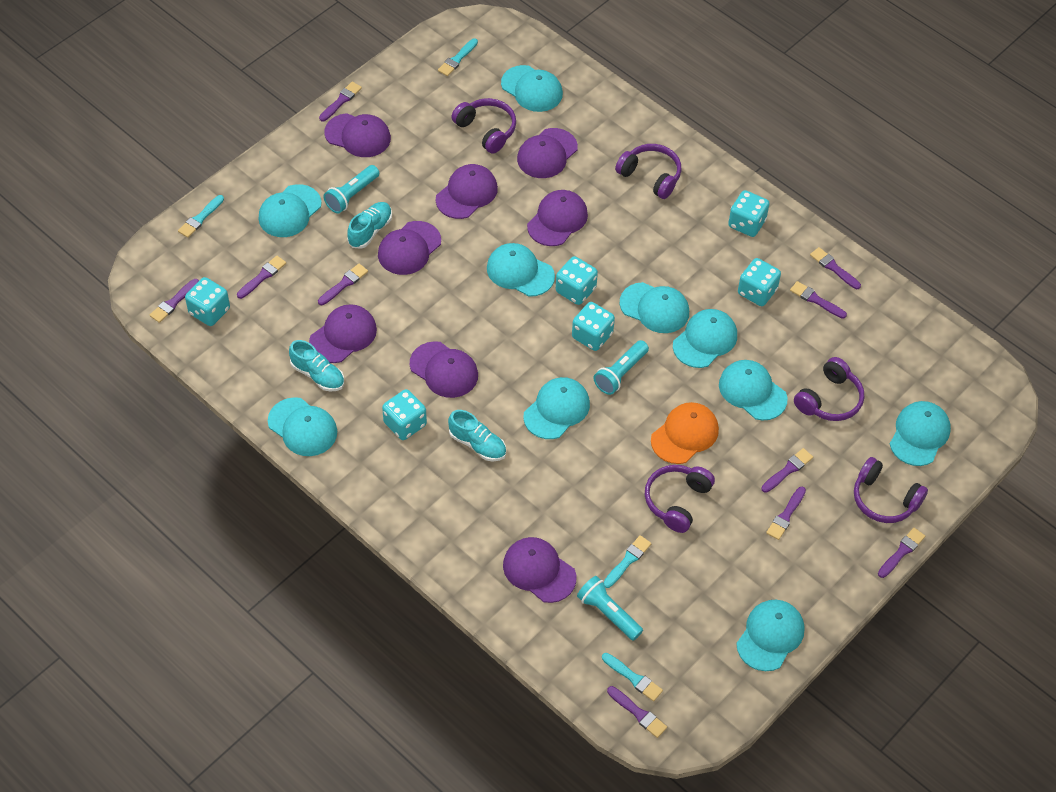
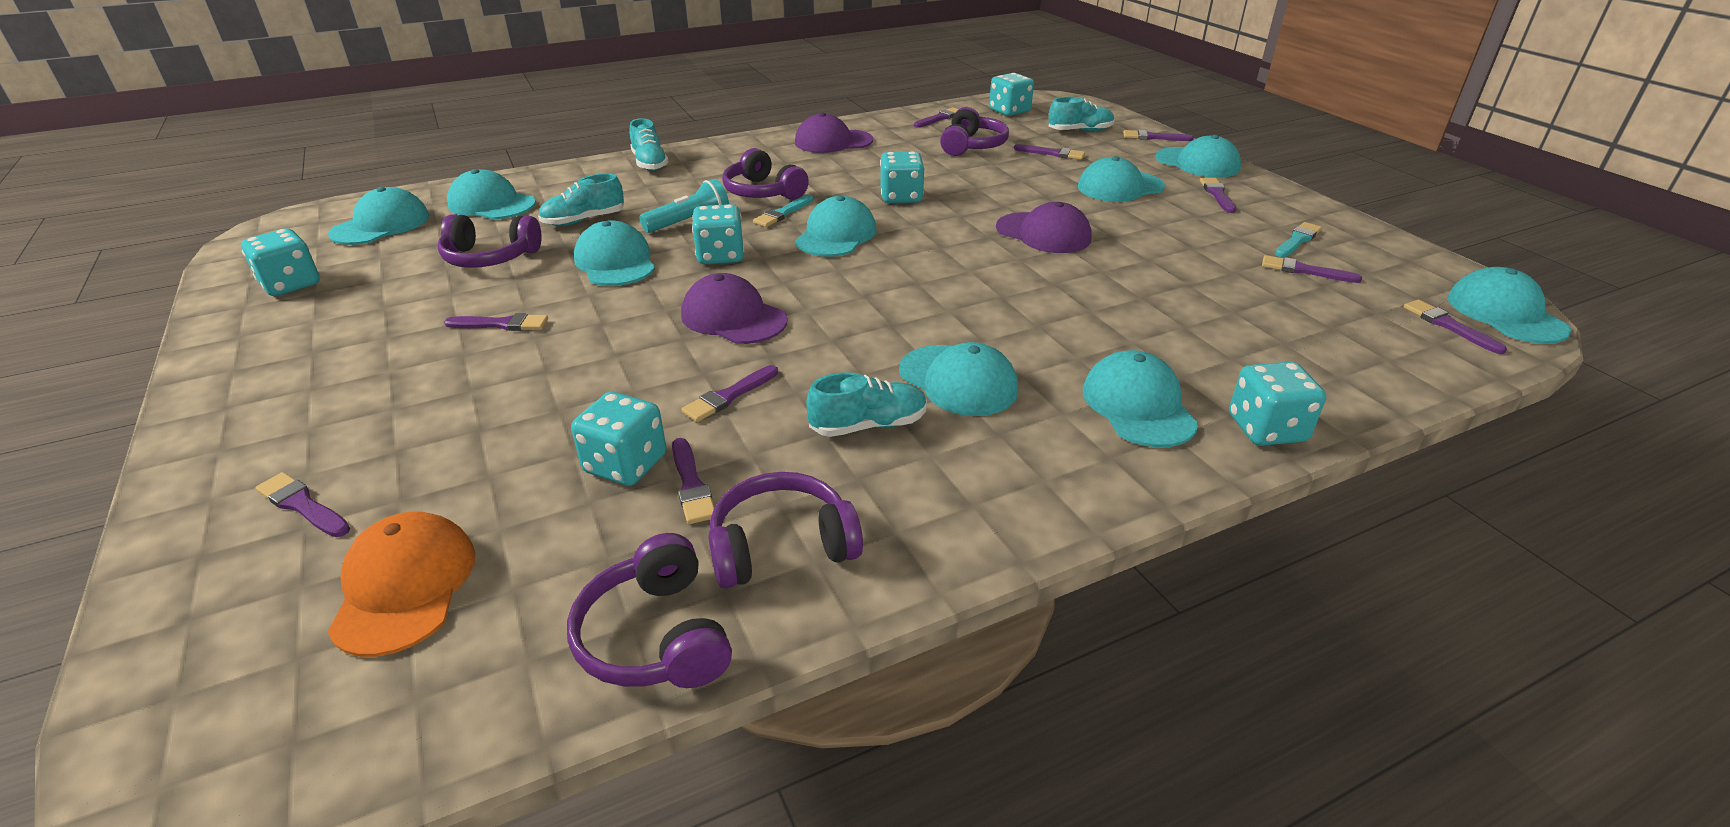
purple cap: [309,304,377,363] [324,113,391,157] [378,221,441,275] [410,341,478,398] [436,164,498,219] [503,537,576,603] [517,128,578,178] [527,190,588,246] = 8 -> [681,273,788,344] [795,113,873,153] [996,202,1092,253] = 3
turquoise brush: [178,195,224,238] [438,38,478,76] [602,653,663,701] [604,535,651,588] = 4 -> [753,195,813,227] [1275,222,1322,257] = 2
turquoise cap: [259,184,322,237] [268,397,337,456] [487,243,555,297] [501,65,563,112] [523,377,590,439] [620,282,689,333] [673,309,737,368] [719,360,788,420] [736,600,804,671] [890,401,951,466] = 10 -> [328,187,429,245] [447,169,536,220] [574,220,655,286] [795,196,876,257] [899,342,1018,416] [1078,156,1165,202] [1083,350,1199,447] [1156,135,1241,178] [1447,267,1571,344] = 9
turquoise flashlight: [323,165,379,213] [577,576,643,641] [594,340,649,395] = 3 -> [639,179,729,233] = 1
turquoise shoe: [289,340,344,392] [347,202,392,249] [448,410,506,461] = 3 -> [538,173,624,226] [629,118,669,171] [807,372,927,437] [1048,97,1114,132] = 4

